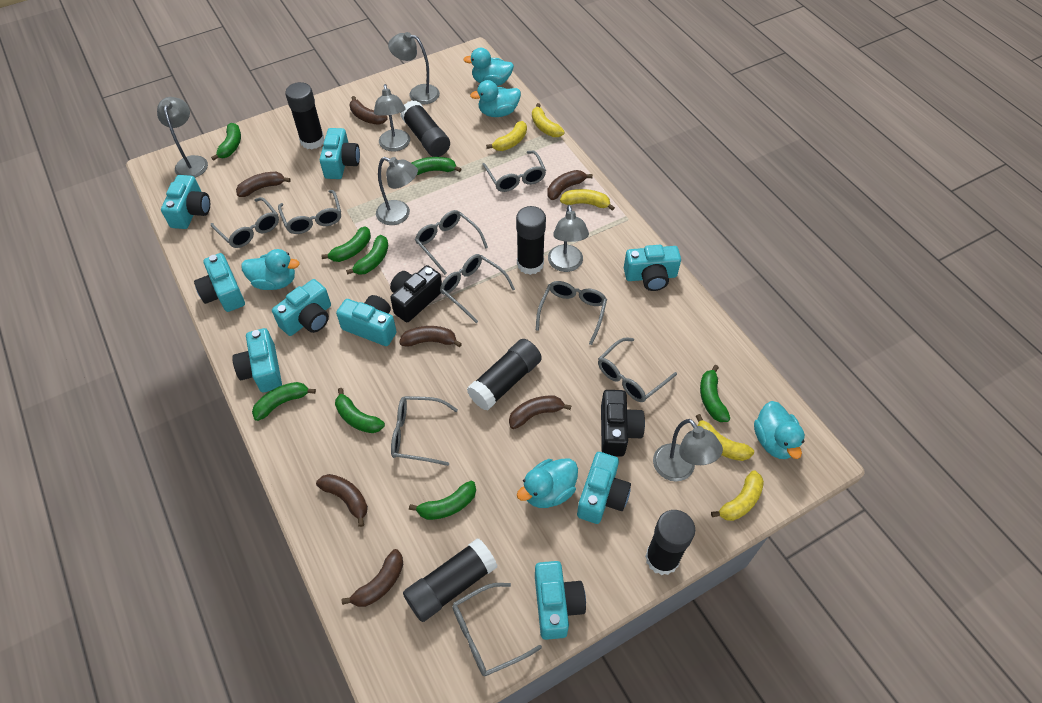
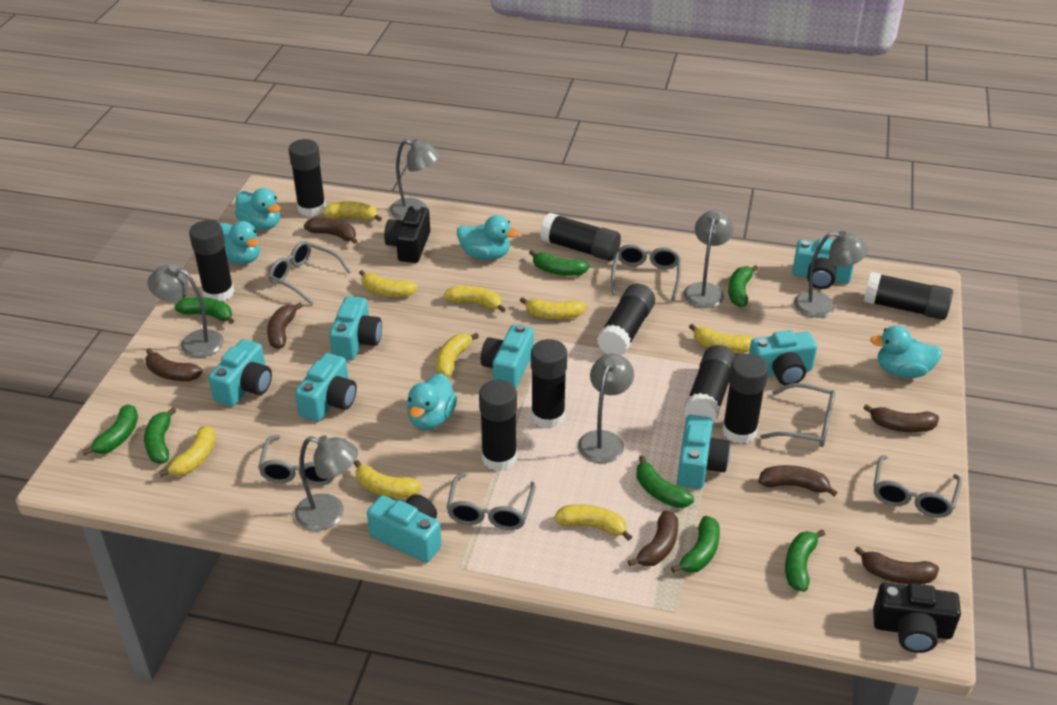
black glue stick: [285,82,325,149] [400,100,450,157] [403,538,497,622] [467,339,542,411] [516,206,546,275] [645,510,695,575] = 6 -> [189,220,234,301] [289,139,326,217] [479,380,517,471] [531,339,567,428] [540,213,621,261] [597,284,655,356] [684,345,736,424] [722,354,768,444] [864,272,953,320] = 9
grey glasses: [211,197,279,248] [278,190,341,234] [391,396,458,466] [415,210,488,275] [440,254,515,323] [452,583,542,676] [482,150,546,192] [536,281,607,345] [598,338,677,402] = 9 -> [258,435,346,485] [269,241,351,305] [447,473,536,530] [611,244,681,301] [760,383,836,447] [873,455,962,518] = 6
turquoise camera: [161,175,210,229] [194,253,245,312] [232,328,282,392] [272,279,331,336] [320,128,360,179] [336,295,397,346] [535,561,586,640] [577,452,631,524] [624,245,681,291] = 9 -> [209,339,272,407] [295,353,357,422] [329,296,382,360] [367,494,442,563] [481,324,534,389] [677,415,730,489] [749,330,817,385] [792,238,854,289] = 8
yellow banana: [486,121,527,151] [532,103,565,137] [560,189,615,211] [696,414,754,461] [711,470,764,521] = 5 -> [159,425,216,477] [323,201,382,222] [354,460,422,498] [359,270,418,297] [436,333,479,378] [444,286,506,313] [520,297,586,319] [554,504,632,541] [689,324,754,353] = 9

